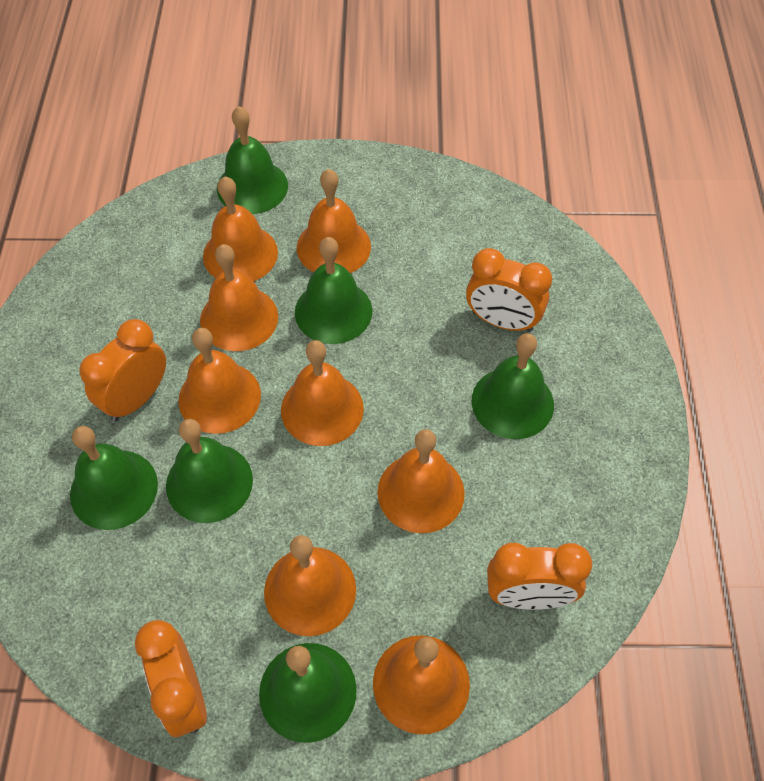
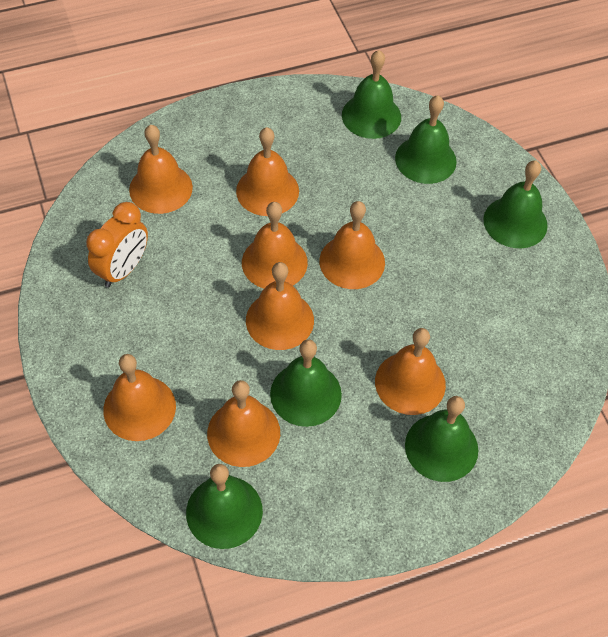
orange clock: [79,319,166,421] [135,620,207,737] [466,248,552,332] [487,543,592,610] = 4 -> [86,202,148,287] = 1

